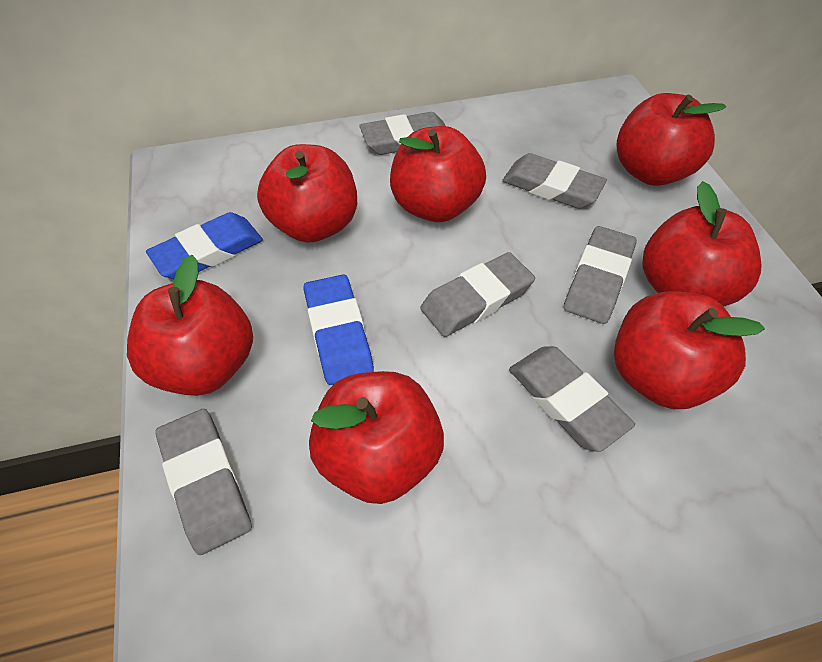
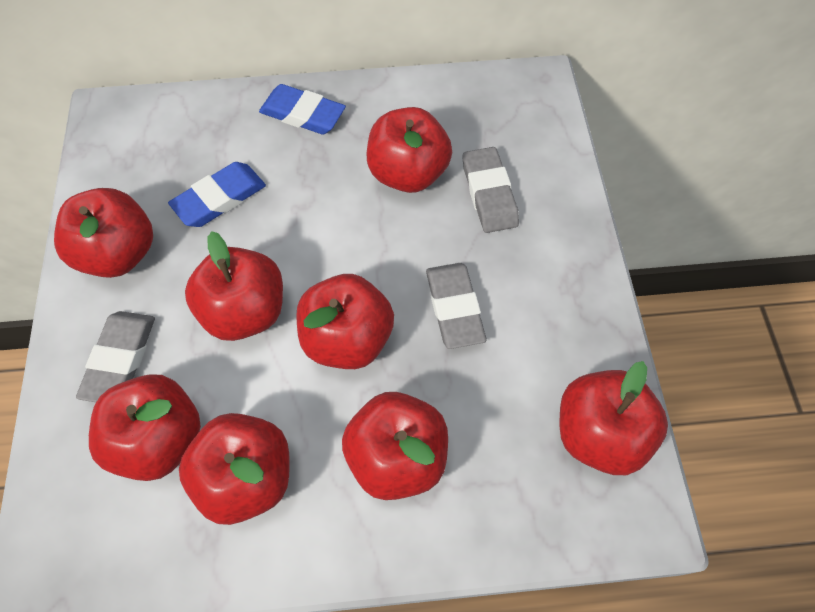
grey eraser: [155,409,252,555] [359,112,446,155] [420,252,535,337] [502,153,607,209] [509,346,635,452] [564,226,637,324] = 6 -> [76,311,155,402] [426,263,486,349] [462,147,519,233] = 3
red apple: [127,255,253,396] [257,144,357,243] [309,371,444,504] [390,126,486,222] [614,291,765,409] [617,93,726,186] [642,181,762,307] = 7 -> [54,188,153,278] [89,374,201,481] [179,413,290,525] [185,231,283,341] [296,274,394,369] [342,392,448,500] [367,107,452,193] [560,361,668,475] = 8

